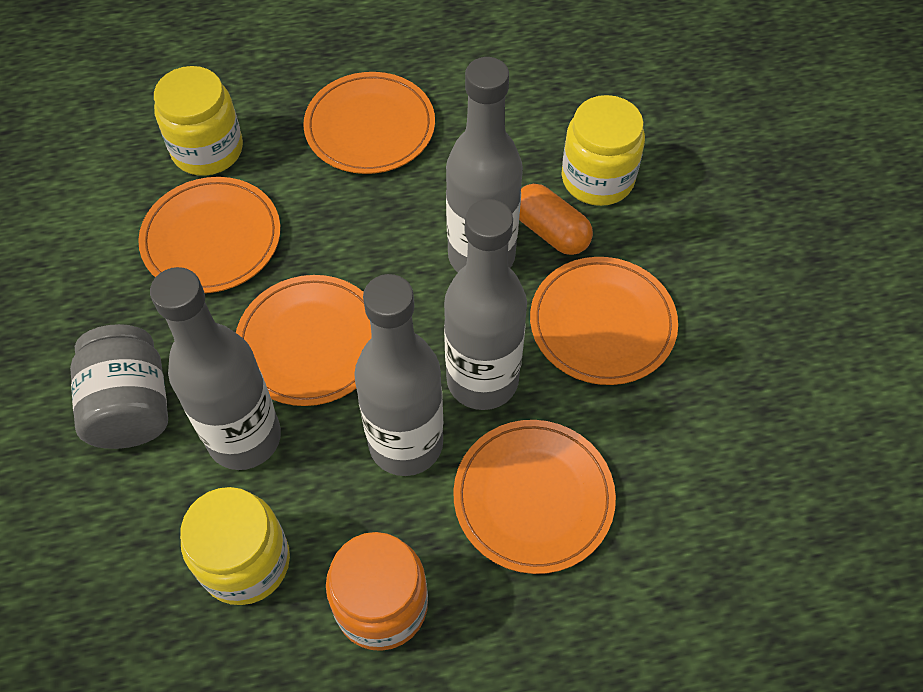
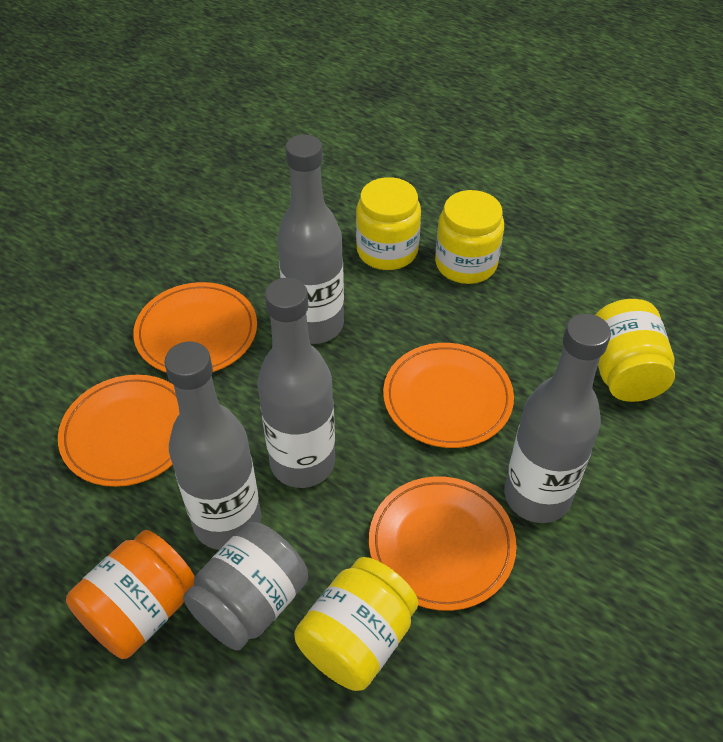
orange capsule: [519,184,593,255] = 1 -> none = 0
orange plate: [138,177,280,293] [236,275,372,406] [303,72,435,174] [453,420,616,574] [530,257,678,385] = 5 -> [58,375,179,487] [133,282,257,373] [369,476,517,611] [383,343,514,448] = 4
yellow jar: [154,66,243,176] [180,487,290,605] [562,95,645,206] = 3 -> [294,557,418,691] [356,177,421,270] [435,190,504,284] [595,299,675,402] = 4

